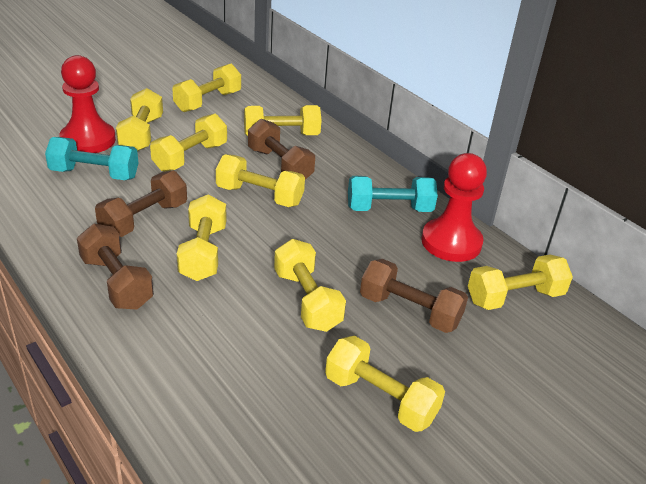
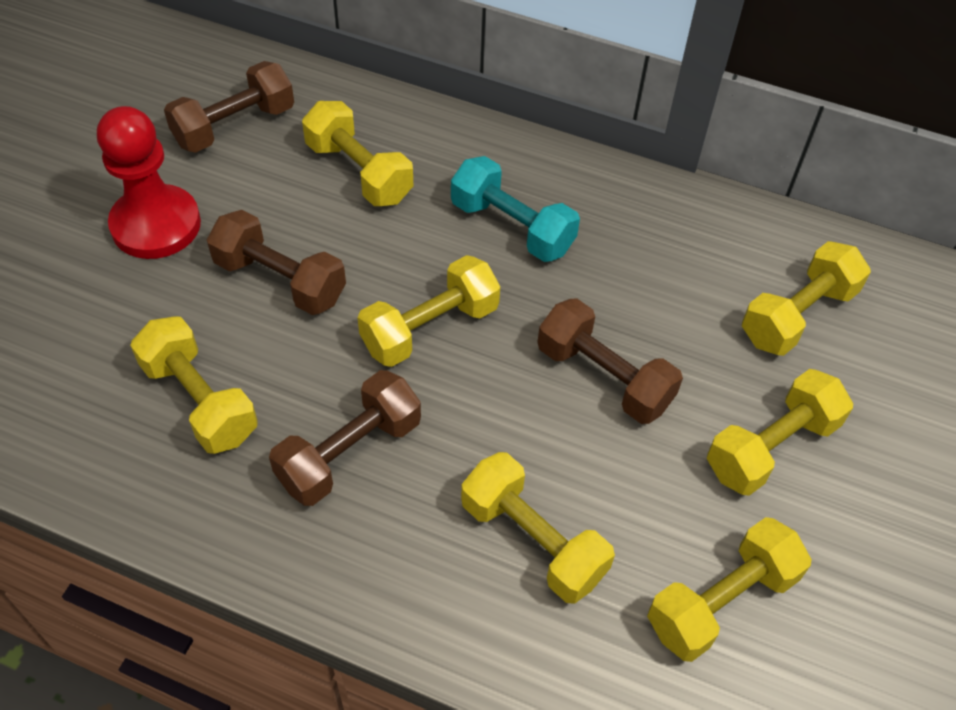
red pawn: [59,55,116,153] [421,153,487,262] = 2 -> [97,106,201,259] = 1
turquoise dumbbell: [45,137,139,180] [348,176,438,212] = 2 -> [451,156,580,262] = 1
yellow dumbbell: [116,88,163,151] [150,114,227,172] [172,64,241,112] [177,195,226,281] [216,154,305,207] [244,105,322,136] [274,239,346,332] [325,336,445,432] [468,255,573,310] = 9 -> [130,316,258,454] [302,101,413,206] [357,255,500,367] [461,452,615,604] [647,517,812,662] [707,369,853,496] [742,241,871,356] = 7

